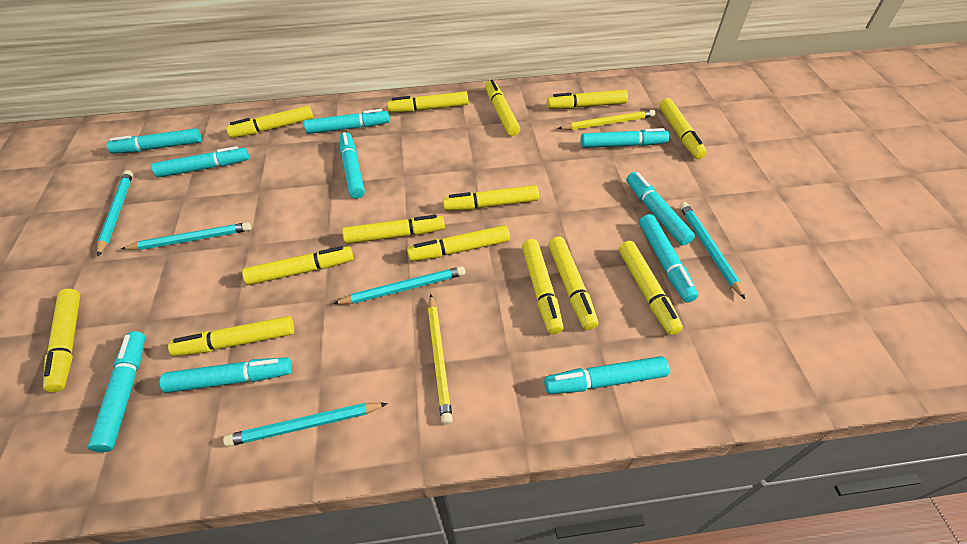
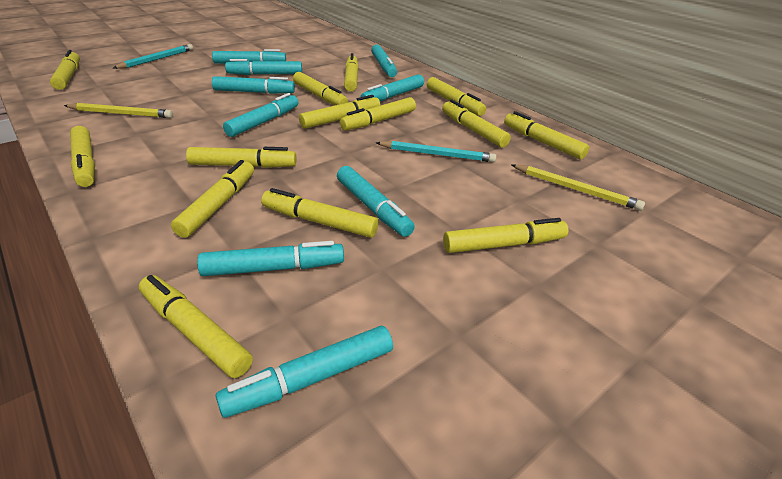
turquoise marker: [88,331,145,452] [106,128,202,154] [152,146,249,178] [160,357,292,393] [304,109,390,134] [339,132,365,199] [544,356,669,394] [581,128,669,148] [626,172,695,246] [639,214,698,303] = 10 -> [197,241,344,276] [212,49,286,64] [212,76,295,94] [216,326,393,418] [223,93,298,137] [225,59,302,75] [337,166,415,237] [361,74,424,101] [371,45,397,77] = 9
turquoise pencil: [97,170,133,256] [121,222,251,250] [223,403,388,447] [333,266,465,304] [679,202,746,300] = 5 -> [113,44,193,69] [376,141,497,163] = 2

